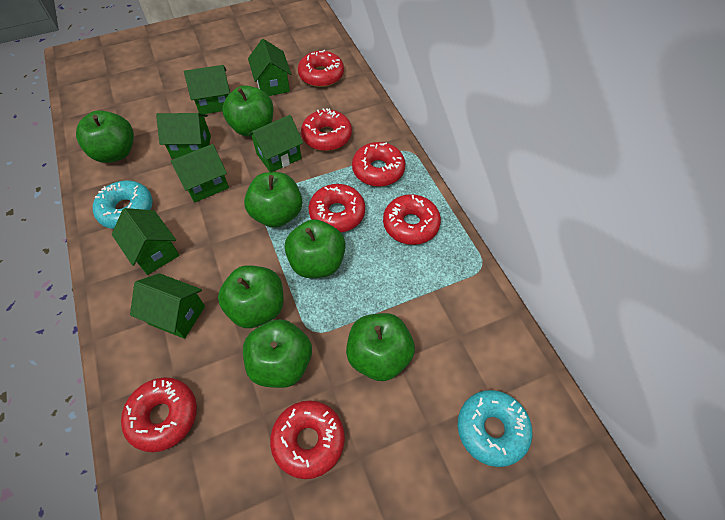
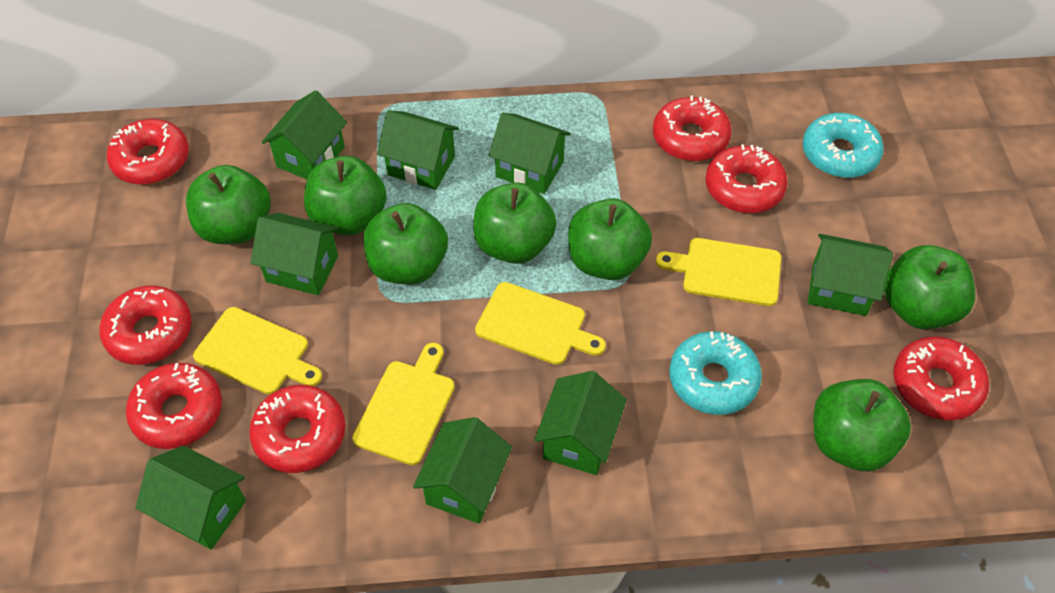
green house: [112,208,180,275] [130,273,205,339] [156,113,211,159] [171,144,229,203] [184,65,230,114] [248,39,291,96] [248,115,303,172] = 7 -> [135,446,246,550] [251,213,339,295] [262,90,347,179] [377,111,459,190] [413,417,512,524] [489,113,571,194] [534,371,627,475] [808,234,893,316] = 8
yellow cutting board: none = 0 -> [193,307,322,395] [352,343,455,465] [475,282,606,365] [656,238,781,306] = 4

